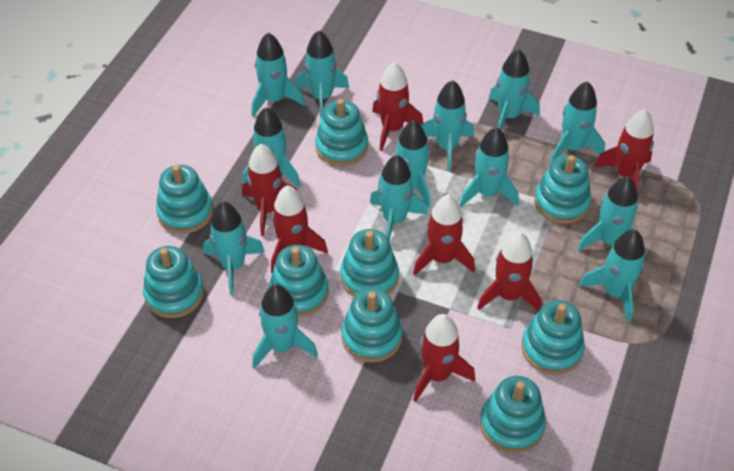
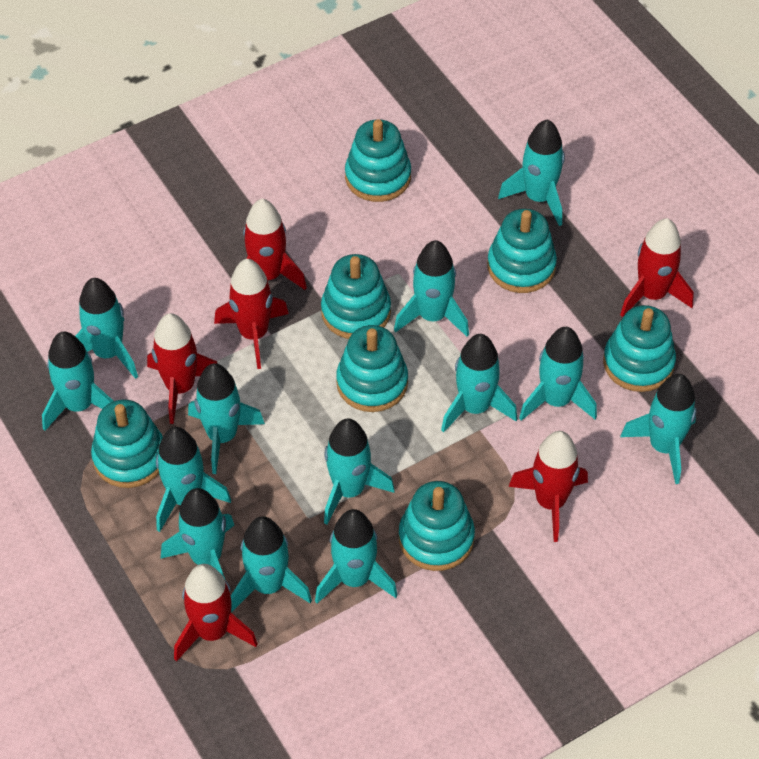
red rocket: [242,144,298,236] [271,185,328,273] [372,62,423,151] [413,195,475,275] [413,314,475,402] [477,232,541,312] [594,109,654,193] = 7 -> [147,313,218,424] [174,564,258,662] [214,259,289,369] [243,199,307,290] [509,431,588,542] [620,218,693,317] = 6
turquoise stacking toy: [143,246,204,318] [156,165,213,234] [269,245,329,317] [315,99,368,166] [340,229,399,297] [341,288,403,362] [480,376,546,453] [521,300,585,375] [534,155,591,224] = 9 -> [91,399,163,488] [321,254,391,339] [336,325,408,412] [345,119,411,202] [399,481,475,571] [487,209,557,293] [603,305,676,392] = 7

